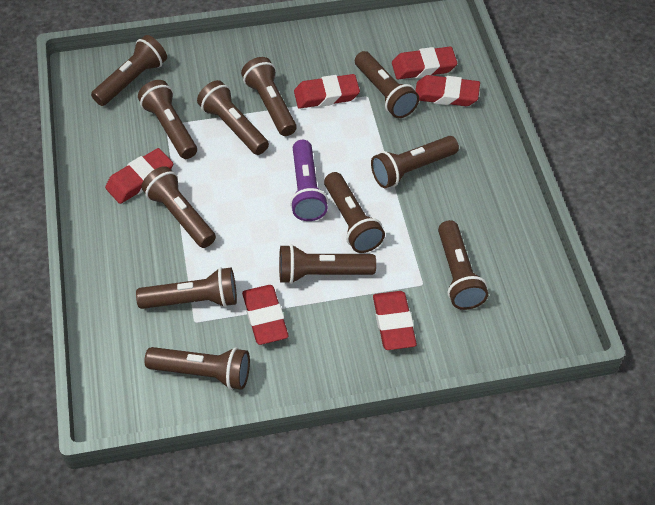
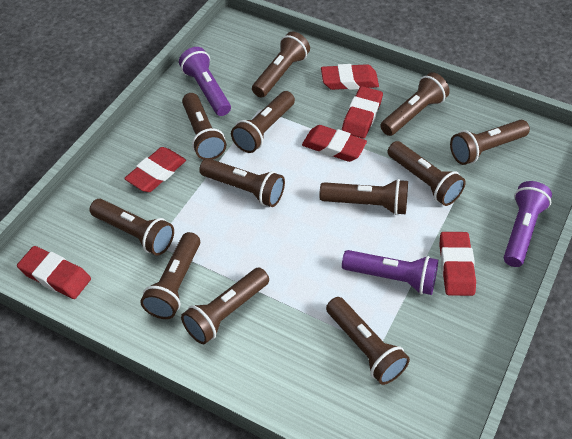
purple flashlight: [290,140,328,221] = 1 -> [179,47,231,116] [342,250,438,295] [504,181,552,267] = 3

